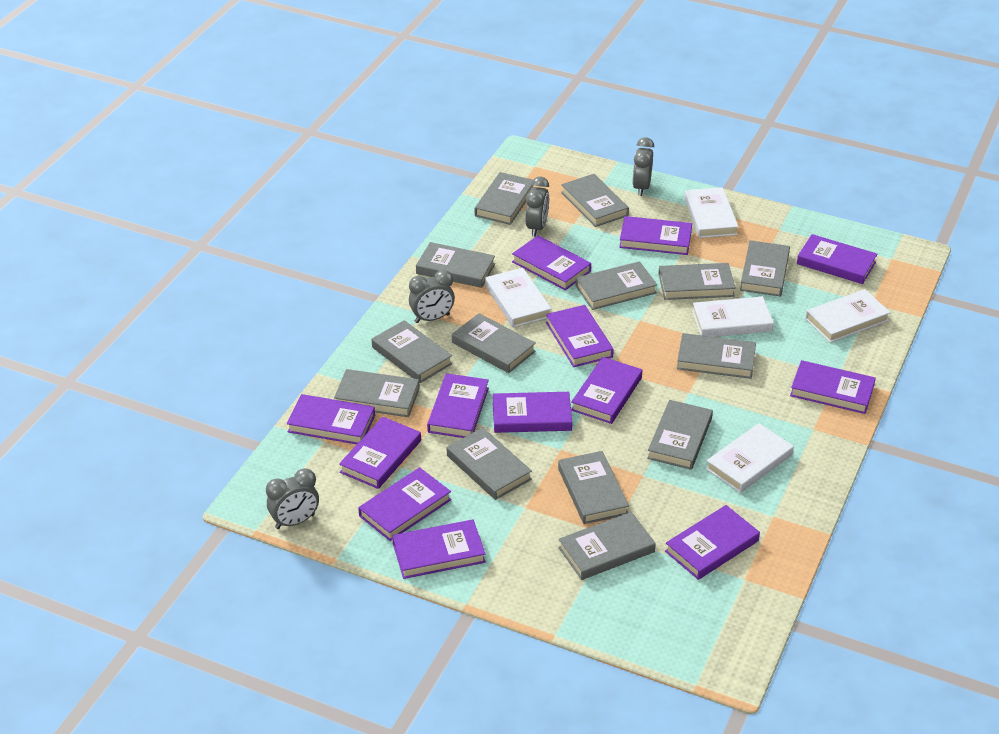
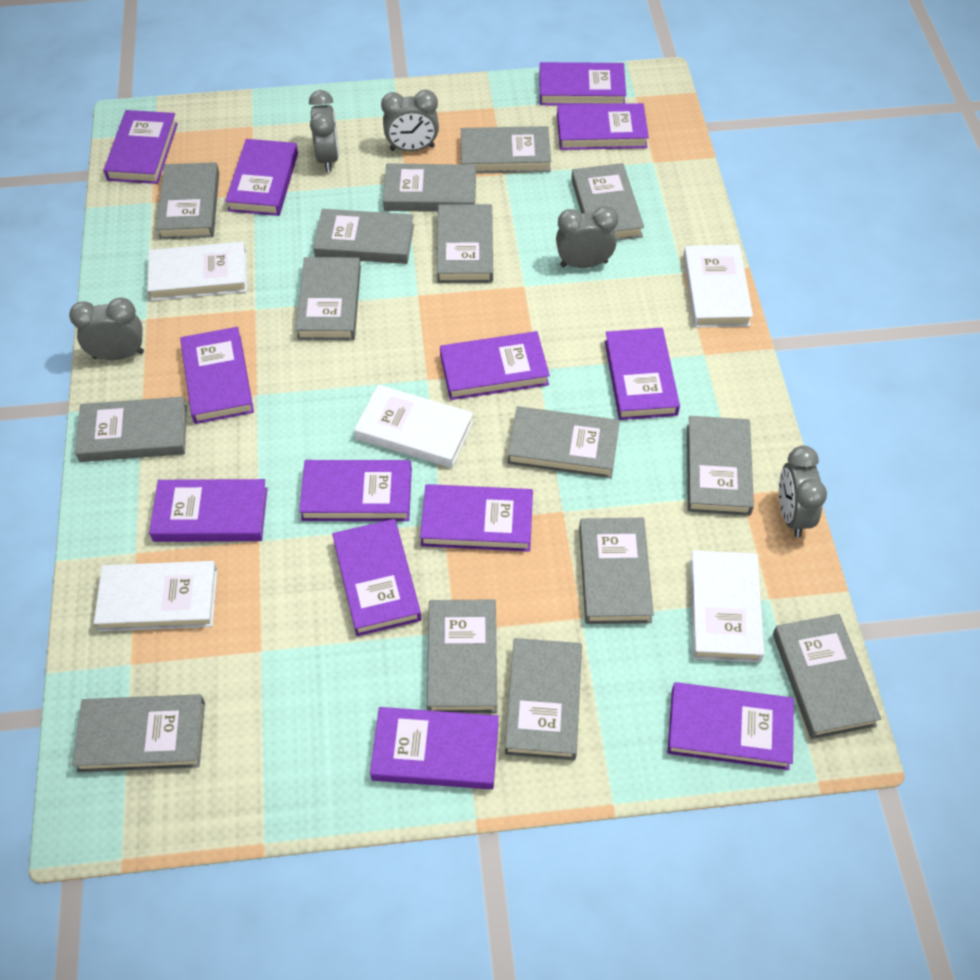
grey book: [334,369,420,417] [372,320,452,383] [416,242,495,288] [447,427,532,500] [452,313,536,373] [475,172,533,225] [558,451,629,524] [558,512,656,580] [561,174,629,227] [576,261,657,310] [647,400,713,470] [658,263,736,300] [677,333,756,379] [740,240,790,297] = 14 -> [72,694,205,772] [75,397,187,462] [156,162,219,239] [296,257,361,340] [313,209,414,264] [383,163,476,212] [427,599,497,713] [437,204,493,283] [461,126,551,174] [505,638,582,760] [507,406,620,478] [571,163,644,240] [579,518,654,624] [687,416,754,516] [773,614,881,739] = 15
grey clock: [266,468,319,529] [409,270,455,323] [525,177,549,237] [632,137,654,196] = 4 -> [69,298,144,360] [309,90,339,172] [381,90,439,151] [556,206,618,268] [779,446,827,537] = 5

